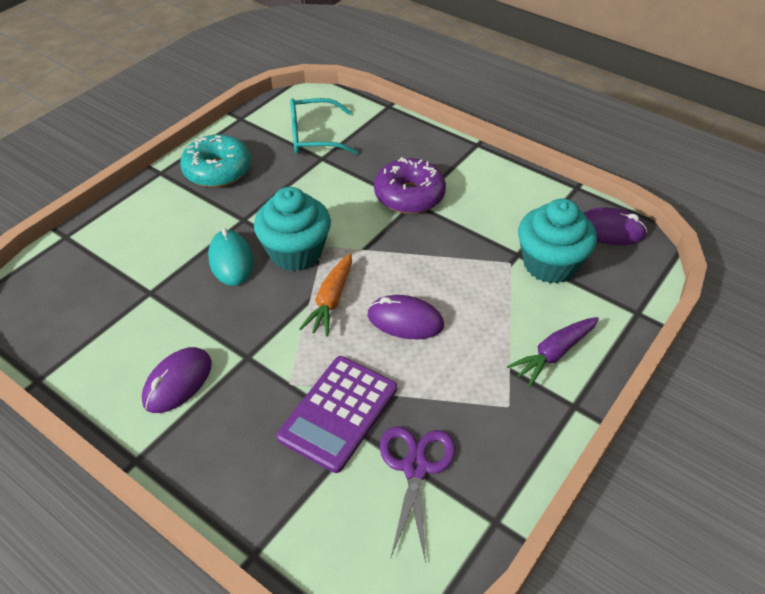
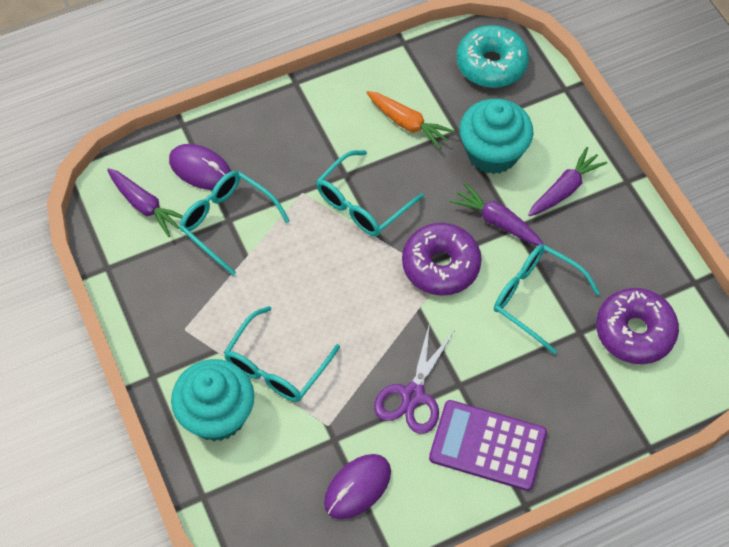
purple carrot: [507,317,599,387] = 1 -> [107,168,183,237] [450,183,544,245] [528,147,607,216] = 3
purple donut: [374,157,446,214] = 1 -> [402,223,482,296] [596,288,679,364] = 2
purple mouse: [142,347,212,413] [367,295,444,339] [584,207,647,245] = 3 -> [169,144,231,190] [324,454,391,519] = 2
turquoise glasses: [290,98,358,154] = 1 -> [179,171,290,276] [224,306,340,402] [316,150,424,236] [494,245,600,355] = 4
turquoise mouse: [208,228,253,286] = 1 -> none = 0

